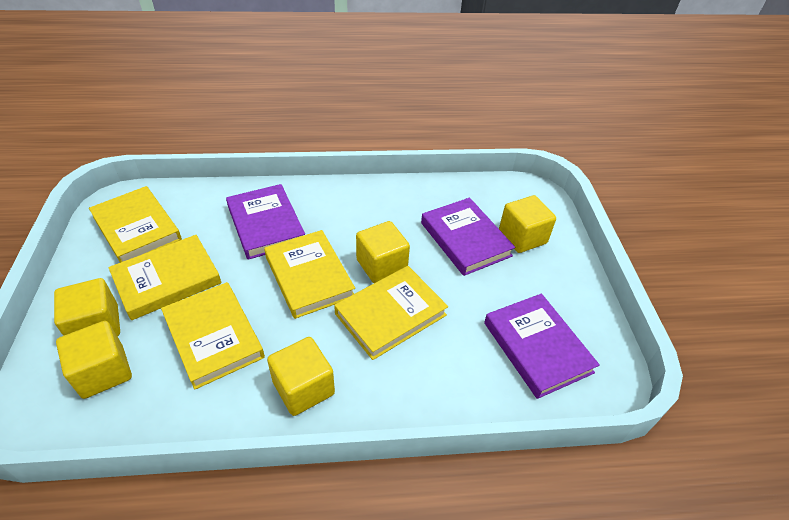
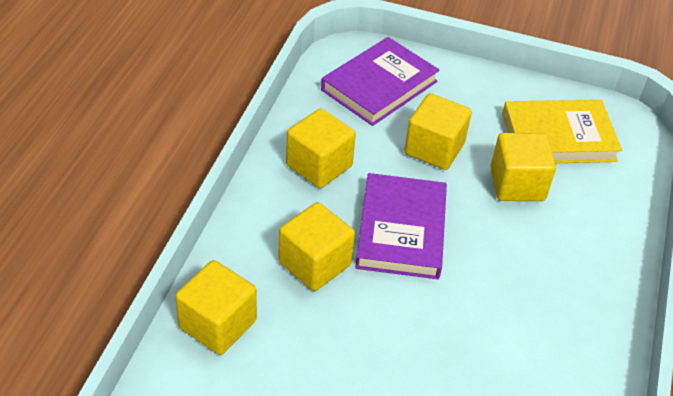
purple book: [226,184,305,260] [421,198,515,276] [484,294,600,399] = 3 -> [321,37,439,126] [355,173,447,279] = 2
yellow book: [89,186,182,263] [108,235,222,320] [161,282,265,390] [264,230,355,319] [334,266,448,360] = 5 -> [502,100,622,163] = 1

